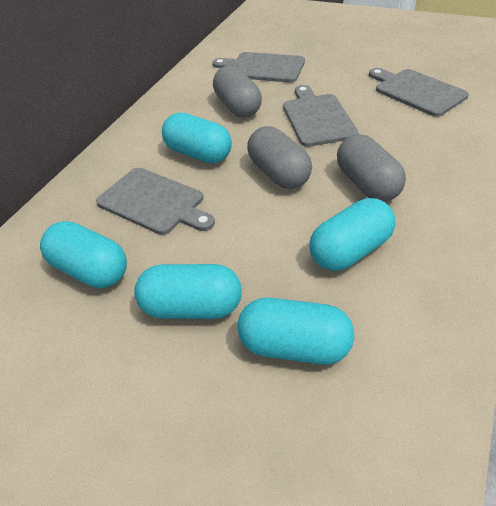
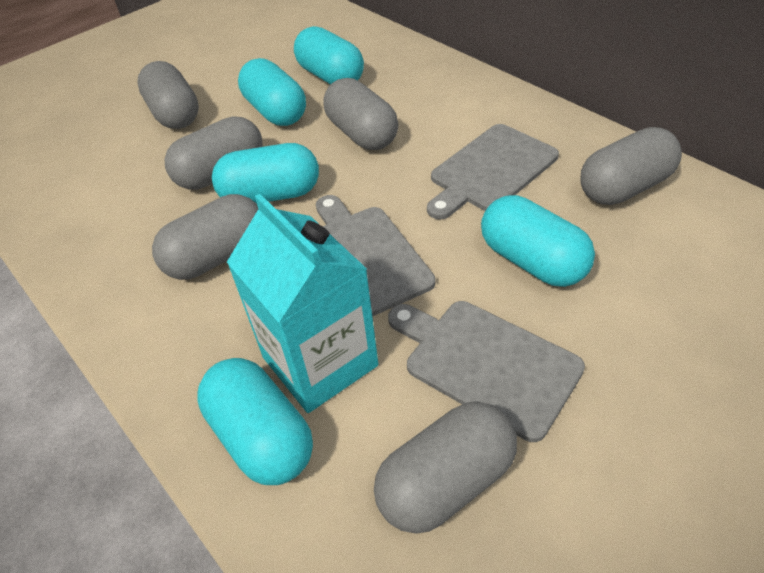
grey capsule: [213,65,262,117] [247,126,312,189] [337,134,406,202] = 3 -> [137,61,199,129] [152,194,258,280] [165,116,263,190] [324,78,398,150] [374,401,517,534] [580,127,682,205] = 6
grey cutting board: [96,168,215,235] [212,52,305,83] [283,85,358,147] [369,68,469,117] = 4 -> [316,195,436,317] [388,301,585,442] [427,124,559,219] = 3
turquoise carton: none = 0 -> [227,193,379,413] = 1

